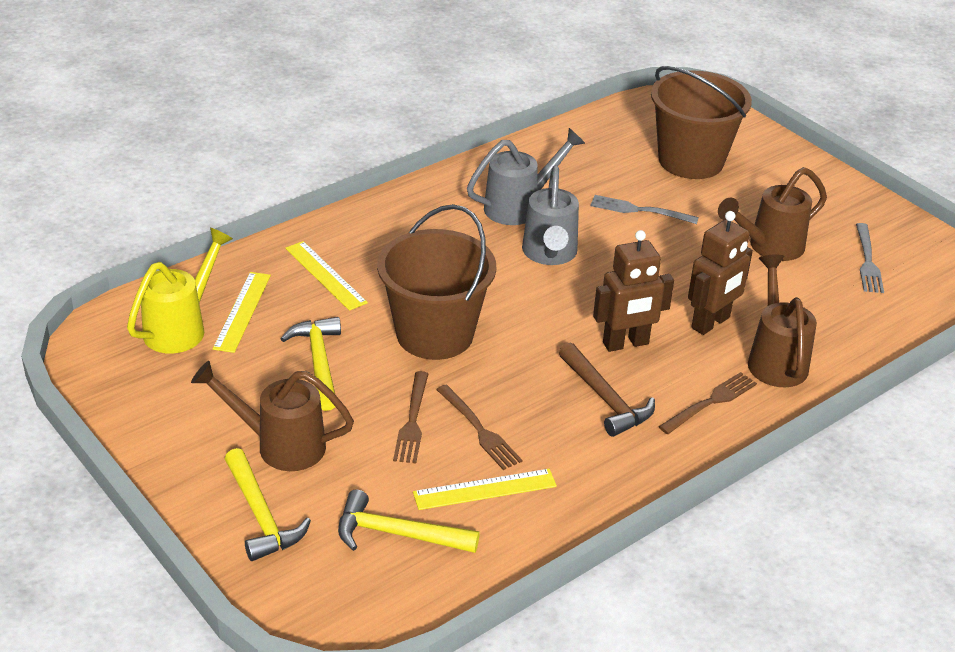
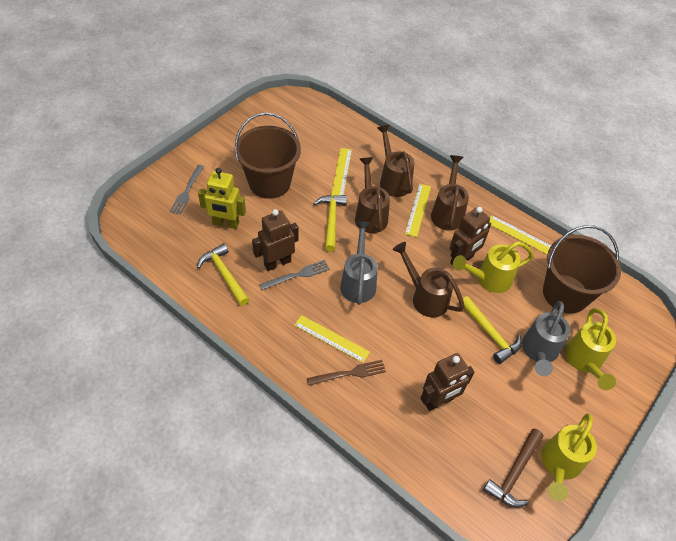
brown fork: [393,371,428,464] [436,385,522,470] [659,372,757,434] = 3 -> [307,360,386,386] = 1
brown robot: [593,230,674,352] [688,211,753,335] = 2 -> [252,209,298,271] [420,353,474,411] [449,207,491,265] = 3
brown watering can: [191,361,354,471] [718,167,827,261] [748,255,817,387] = 3 -> [355,157,390,233] [377,125,414,197] [392,242,465,317] [431,155,469,231] = 4
yellow robot: none = 0 -> [198,168,246,229] = 1
yellow ruler: [213,272,271,353] [285,241,368,311] [413,469,557,510] = 3 -> [294,315,370,363] [331,148,352,197] [405,184,431,237] [489,215,551,255] = 4
yellow watering can: [127,228,233,354] = 1 -> [453,241,534,293] [542,413,597,501] [565,308,616,390] = 3

